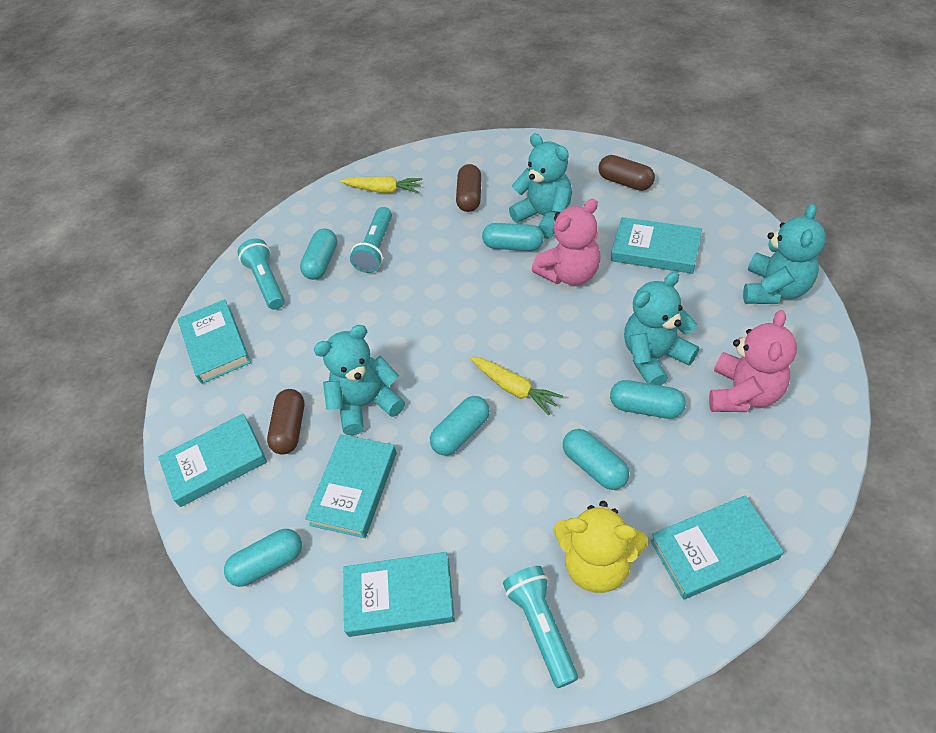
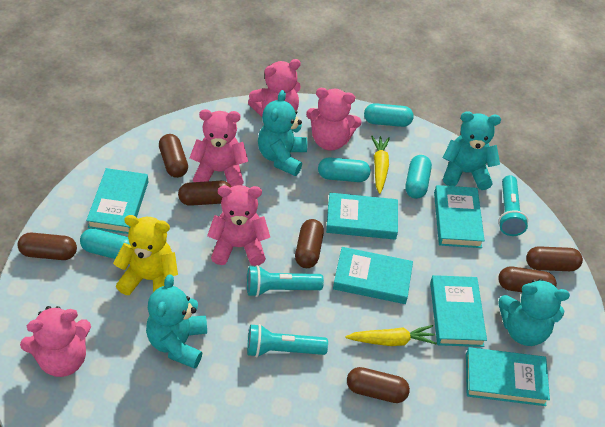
brown capsule: [267,389,304,455] [456,164,482,212] [599,155,655,191] = 3 -> [17,233,77,260] [159,134,188,178] [178,181,232,206] [295,219,324,268] [347,367,410,403] [498,266,557,292] [526,246,583,271] = 7
pink teddy bear: [532,199,601,285] [709,310,797,412] = 2 -> [20,306,91,377] [189,109,248,187] [207,185,270,266] [248,59,301,117] [306,88,362,151] = 5
turquoise capsule: [224,529,302,587] [300,229,337,280] [430,396,490,456] [482,223,544,251] [563,429,629,490] [610,380,686,419] = 6 -> [80,228,130,259] [318,158,371,182] [364,103,414,127] [405,155,432,199] = 4

